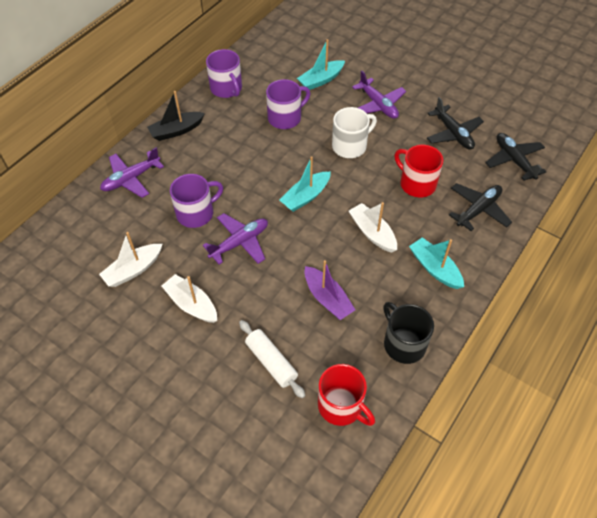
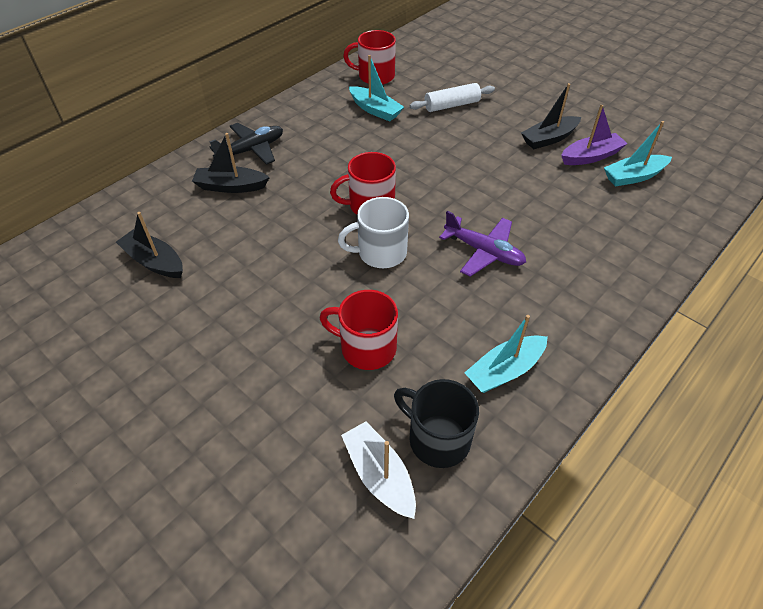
black boat: [147,91,205,141] = 1 -> [116,212,183,278] [192,133,270,193] [521,83,581,149] = 3
black plane: [427,97,484,150] [449,183,512,231] [485,133,546,181] = 3 -> [209,123,283,165] = 1
purple mug: [170,174,223,228] [206,49,242,98] [266,79,311,129] = 3 -> none = 0
purple plane: [100,147,164,198] [203,213,268,265] [352,71,406,119] = 3 -> [439,211,526,277] = 1
red mug: [318,364,375,426] [395,145,443,197] = 2 -> [320,290,398,370] [330,152,396,215] [343,30,396,85] = 3
white boat: [99,232,162,287] [162,274,217,323] [349,202,397,253] = 3 -> [341,421,416,519] = 1

